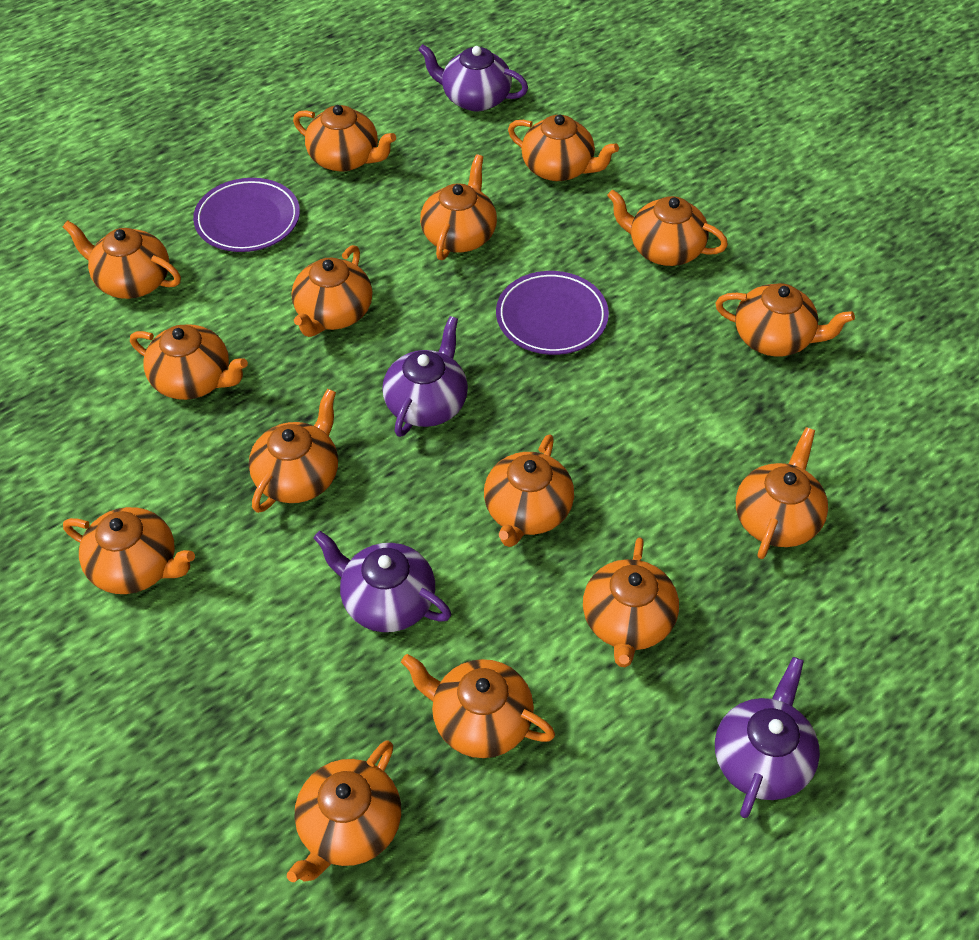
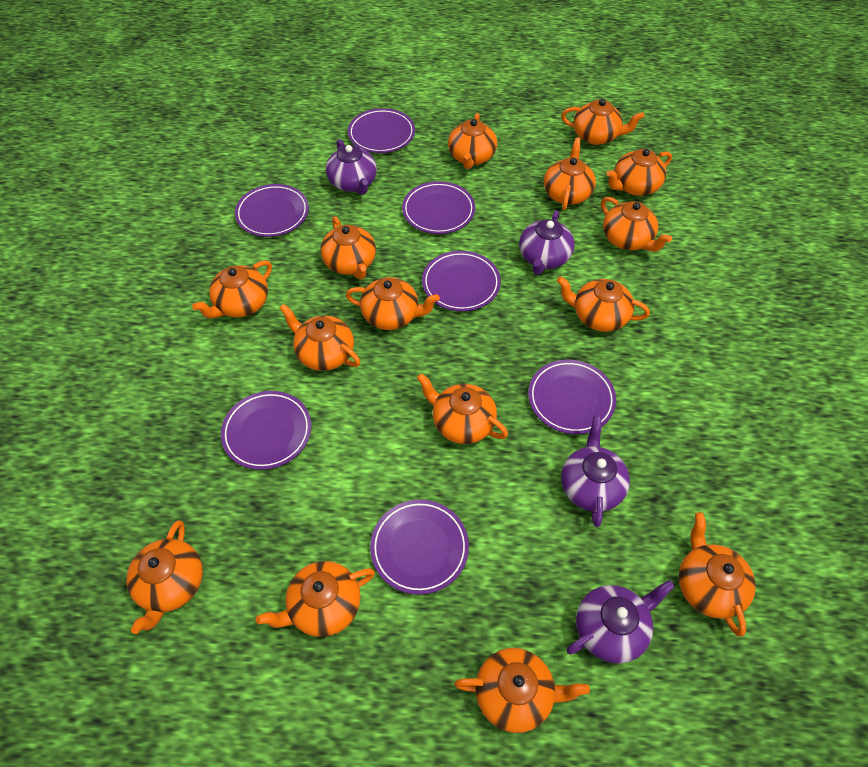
purple plate: [193,178,300,252] [496,271,609,355] = 2 -> [221,391,311,470] [235,184,309,237] [348,108,415,153] [370,500,469,595] [402,181,475,234] [422,251,501,311] [528,360,616,434] = 7

